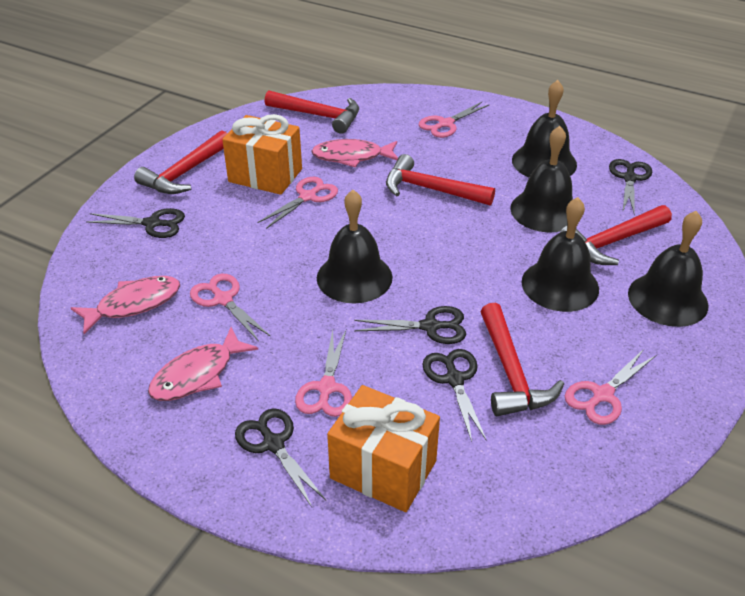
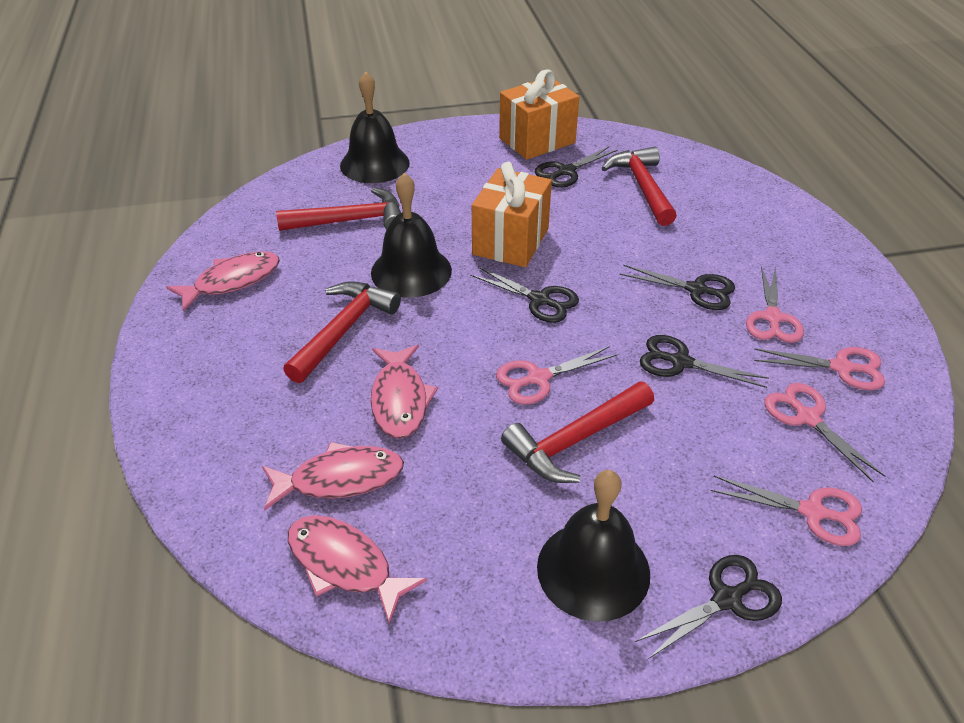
black bell: [317,190,393,303] [510,126,573,232] [512,80,577,177] [522,197,599,312] [628,211,708,327] = 5 -> [340,71,410,183] [371,173,452,298] [537,470,650,622] = 3
pink fish: [71,276,180,334] [148,327,258,401] [311,139,398,167] = 3 -> [166,251,280,312] [262,442,404,510] [288,515,427,624] [371,345,438,439] = 4
red hammer: [134,131,227,194] [265,91,359,134] [386,154,495,206] [481,303,564,416] [560,205,672,265] = 5 -> [276,187,401,231] [283,282,401,383] [501,381,654,483] [602,147,677,226] = 4

